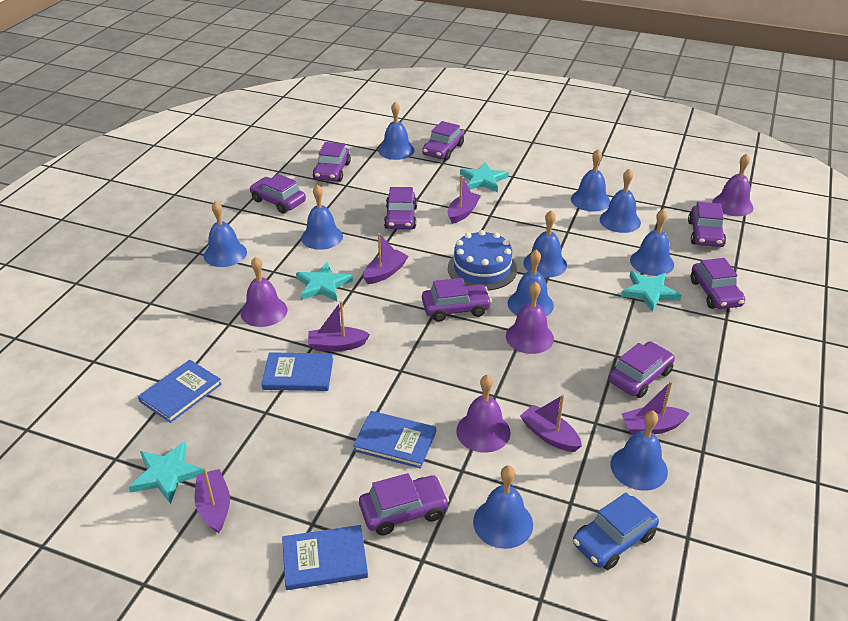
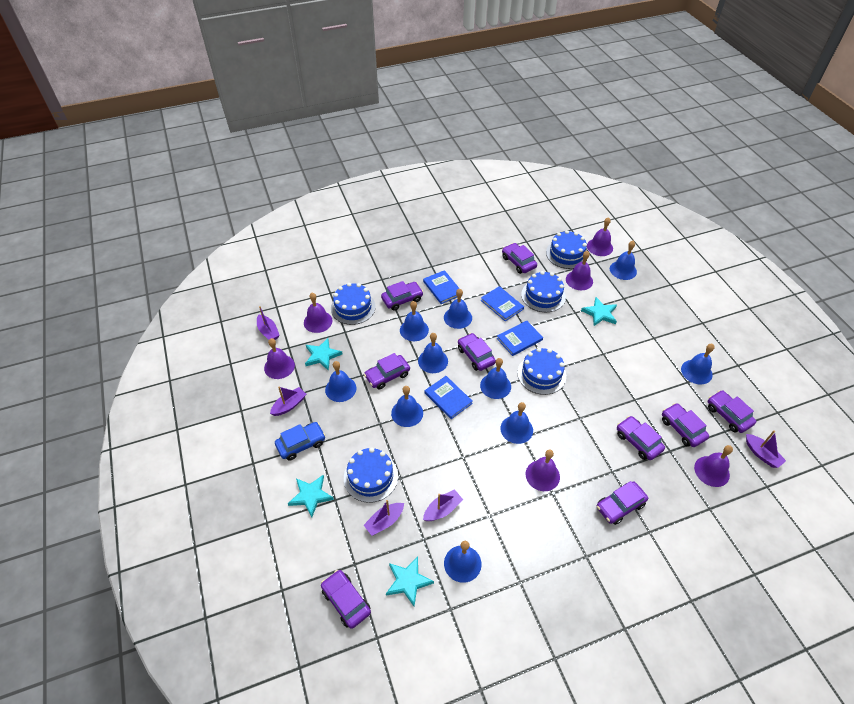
blue cake: [448,230,517,291] = 1 -> [331,283,376,325] [344,447,398,503] [517,348,566,395] [521,271,566,312] [546,230,587,269] = 5
purple bell: [241,256,287,327] [456,375,511,453] [506,282,554,354] [712,154,753,216] = 4 -> [264,338,295,379] [304,293,332,333] [526,450,560,491] [566,251,593,290] [587,217,613,256] [694,445,733,487] = 6
purple boat: [194,468,230,533] [308,301,370,351] [363,233,408,284] [448,175,481,224] [520,395,582,452] [622,381,690,435] = 6 -> [257,306,280,340] [270,386,306,416] [364,500,404,536] [423,489,463,521] [746,430,786,468] = 5

